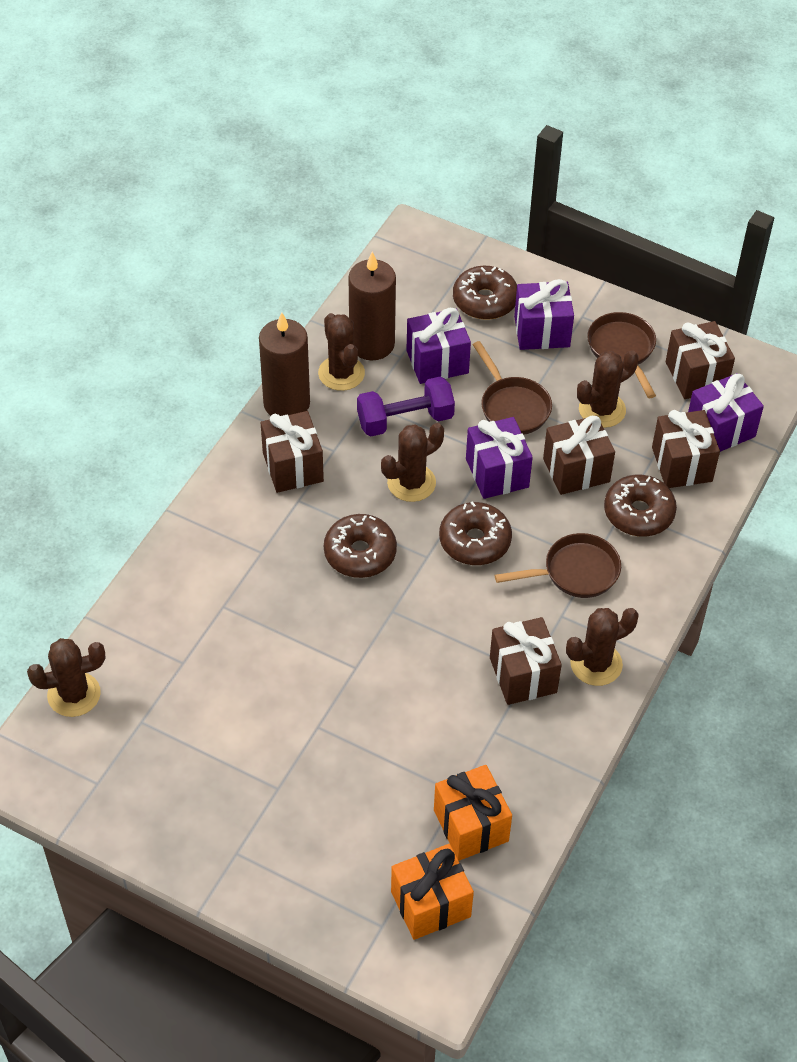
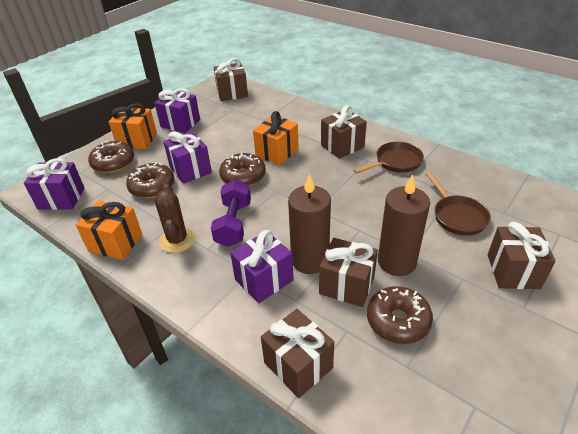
brown cactus: [27,638,105,717] [318,313,365,391] [381,423,444,502] [566,608,639,686] [577,350,639,428] = 5 -> [155,184,196,253] = 1
brown pan: [473,341,552,435] [495,533,621,598] [587,312,656,398] = 3 -> [353,142,424,174] [426,172,491,236] = 2
orange gift: [391,844,474,940] [434,765,512,861] = 2 -> [76,201,142,260] [109,103,157,149] [253,111,299,165] = 3

